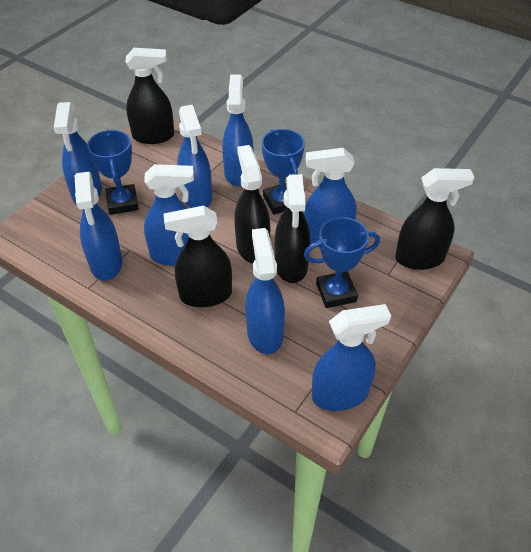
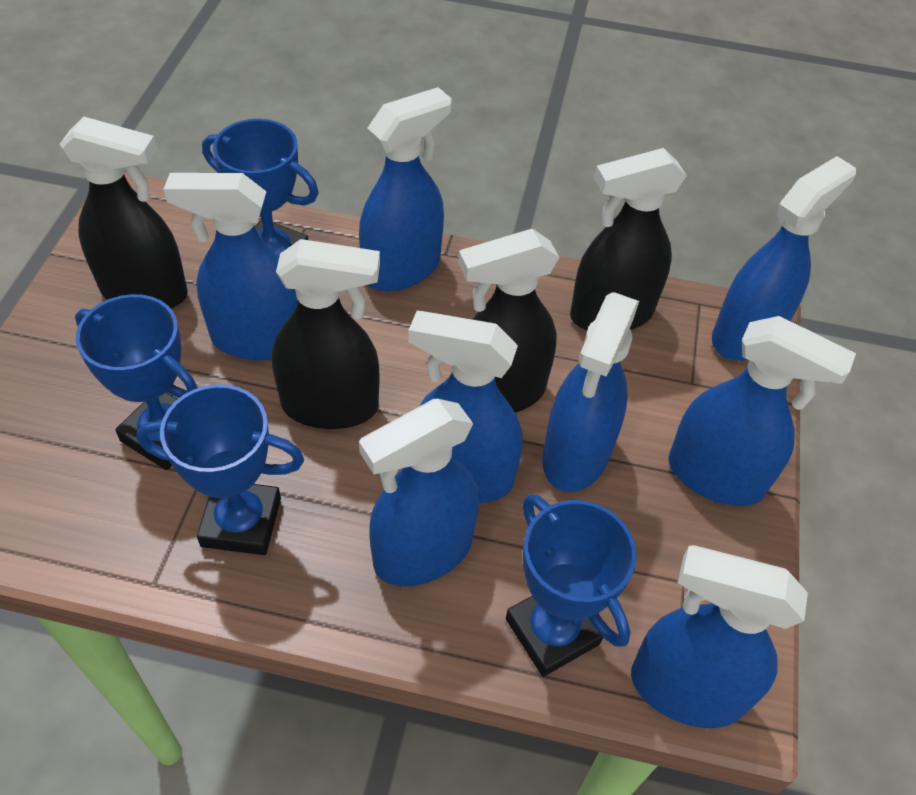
black spray bottle: [125,48,174,144] [164,206,232,307] [234,145,270,263] [275,174,310,283] [395,168,474,270] = 5 -> [60,117,188,308] [272,239,380,429] [458,229,559,413] [570,148,687,330] = 4
blue trophy: [87,130,139,215] [262,129,305,215] [304,217,380,308] = 3 -> [75,294,198,470] [137,384,304,555] [202,119,319,257] [506,494,637,677] = 4

